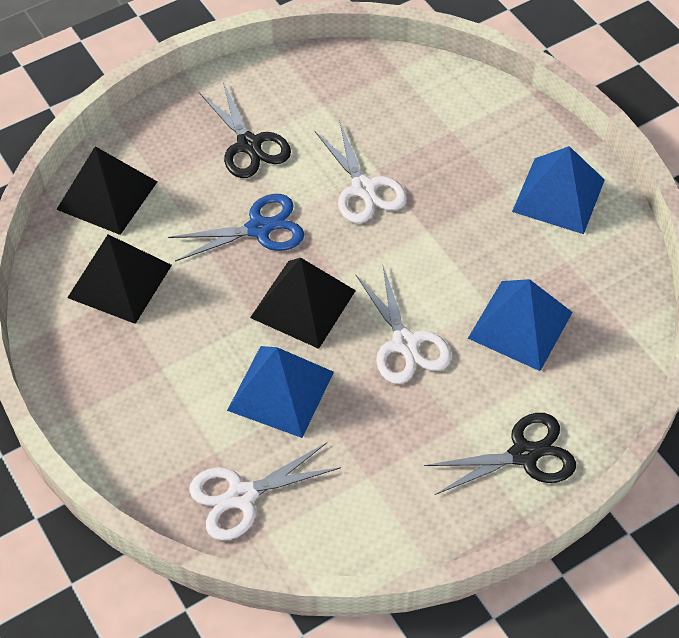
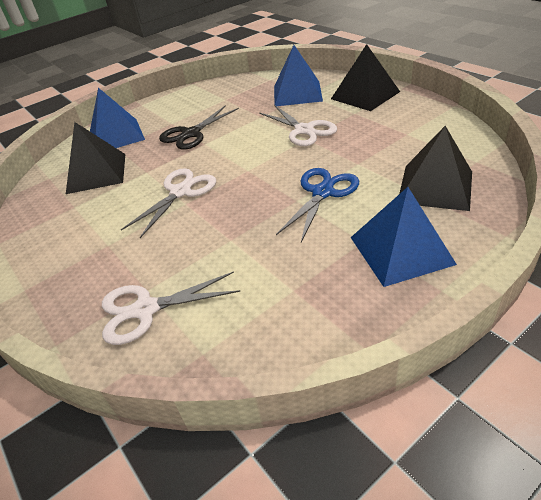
black scissors: [199,82,291,178] [424,413,576,495] = 2 -> [159,105,239,150] = 1

